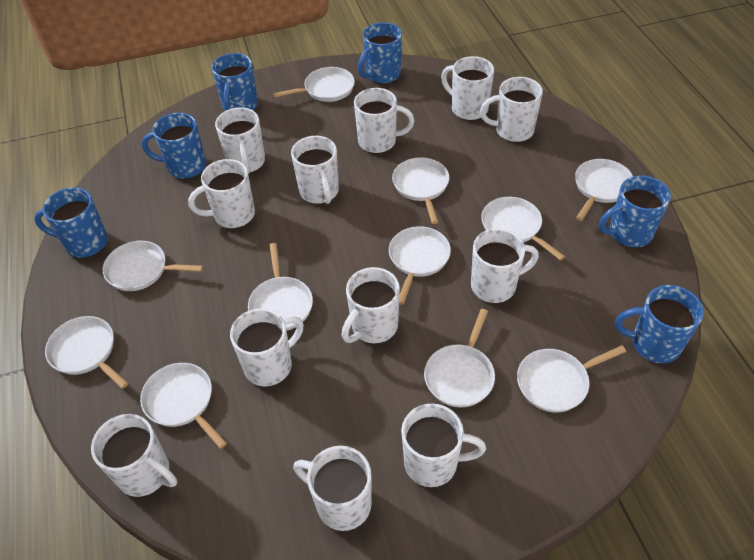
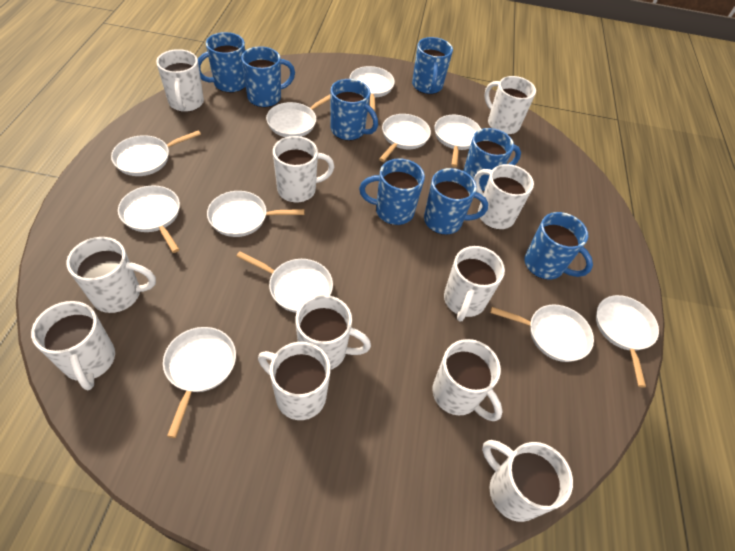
blue mug: [34,187,108,258] [142,113,206,179] [211,53,258,111] [358,22,402,84] [599,175,671,248] [615,285,704,363] = 6 -> [198,32,246,93] [241,46,295,107] [331,79,378,141] [359,158,425,225] [412,37,453,94] [424,168,488,235] [463,128,521,191] [525,212,593,280] = 8
white mug: [91,414,177,497] [188,159,255,229] [215,107,265,174] [230,308,304,387] [291,136,339,204] [293,446,372,531] [341,267,400,343] [354,88,414,154] [401,403,486,487] [441,56,494,120] [471,229,539,303] [480,77,543,142] = 12 -> [31,301,115,390] [66,237,156,313] [156,49,204,112] [258,342,331,420] [273,136,334,203] [295,295,371,370] [432,339,503,421] [444,246,505,322] [474,164,534,229] [482,440,573,522] [484,76,536,135] = 11

